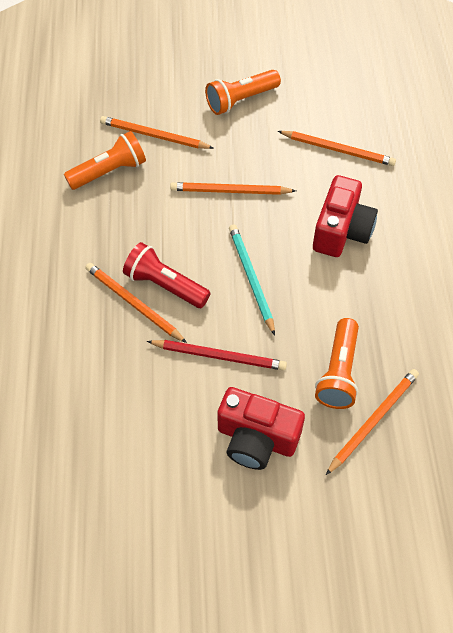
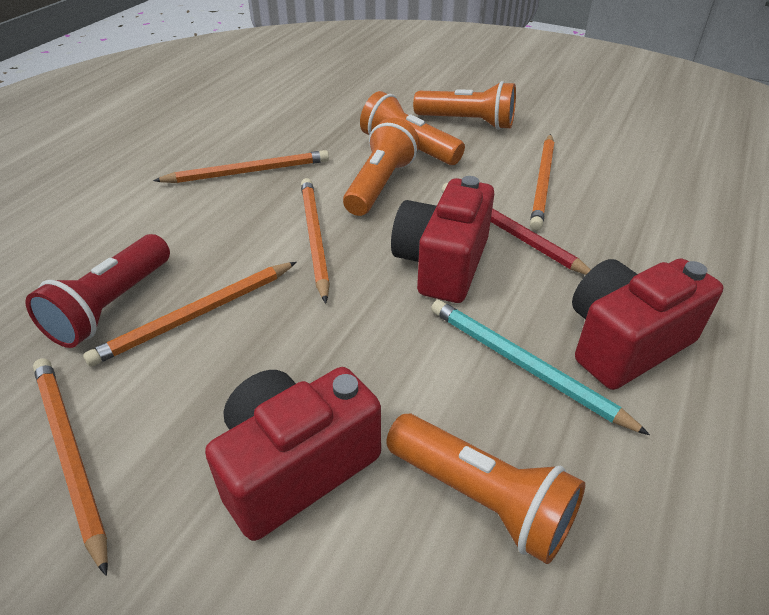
orange flashlight: [64,131,146,190] [205,70,281,115] [315,318,359,409] = 3 -> [343,118,419,216] [360,91,465,165] [386,414,585,564] [413,81,516,130] = 4
red camera: [217,387,305,470] [313,175,378,257] = 2 -> [205,367,381,541] [391,176,494,303] [572,259,723,390] = 3

